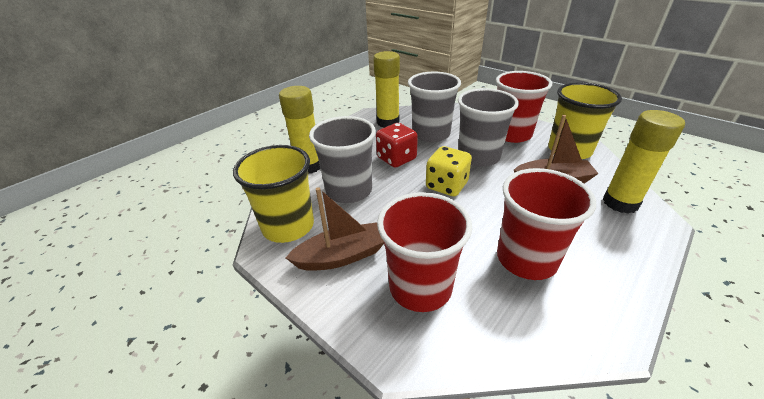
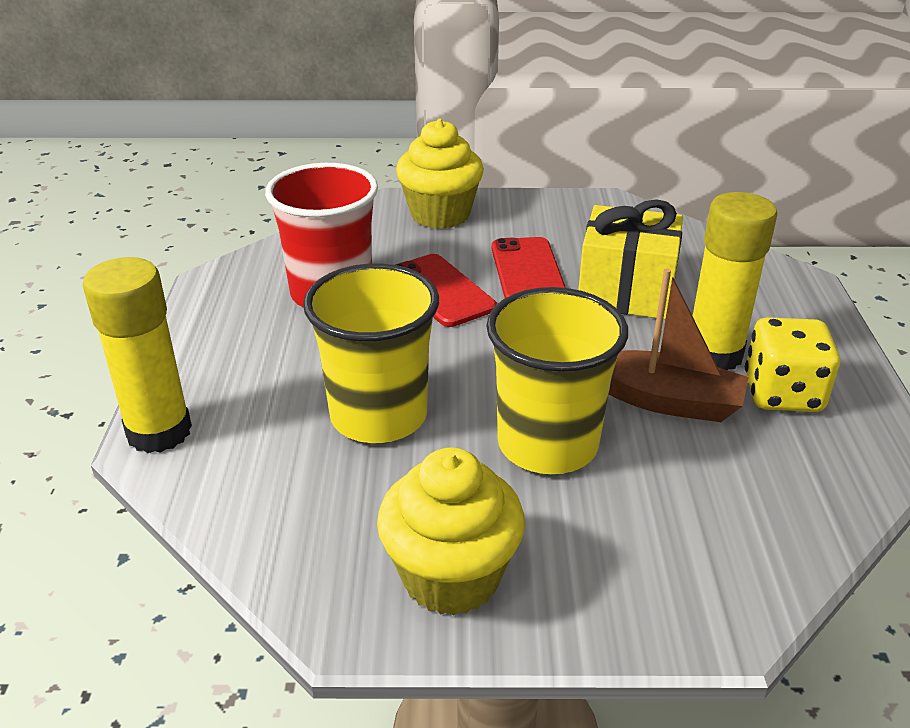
brown boat: [285,187,384,271] [514,115,599,183] = 2 -> [608,268,749,422] = 1
grey cup: [309,116,376,203] [408,72,461,142] [458,88,519,167] = 3 -> none = 0
red cup: [377,192,472,312] [496,71,552,143] [497,168,596,280] = 3 -> [265,163,378,308] = 1
red dice: [376,123,418,168] = 1 -> none = 0
red phone: none = 0 -> [396,254,497,327] [491,237,566,298] = 2
yellow cupcake: none = 0 -> [377,448,525,615] [396,119,484,229] = 2
yellow gift: none = 0 -> [578,199,683,319] = 1
yellow glue stick: [279,86,320,174] [373,51,400,128] [603,110,685,214] = 3 -> [83,257,192,453] [693,192,777,370] = 2

